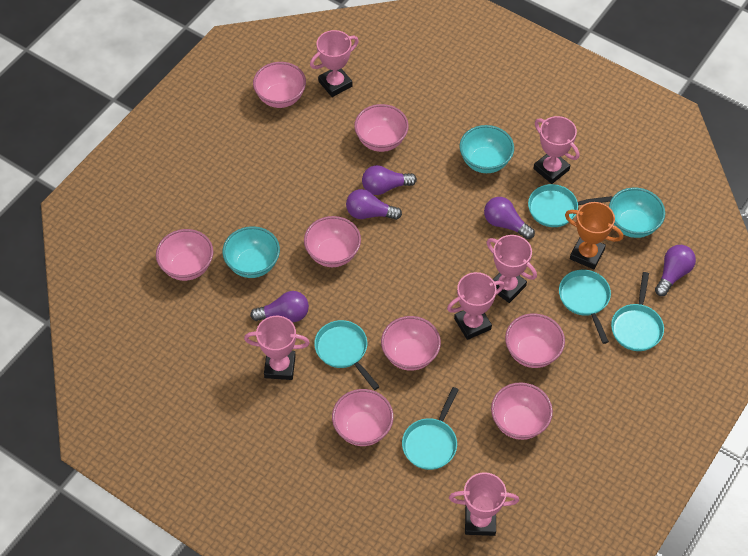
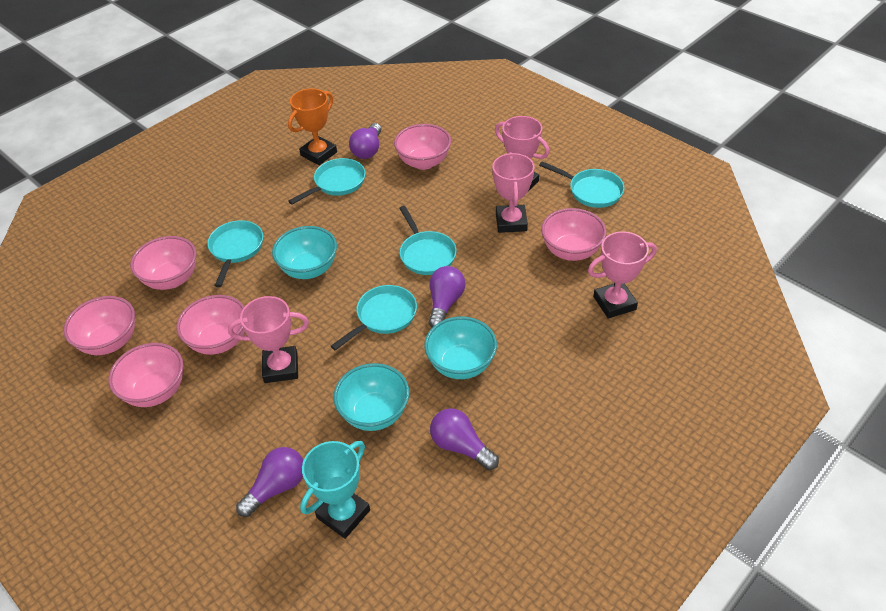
pink bowl: [156,229,213,281] [253,62,306,108] [304,216,361,267] [332,389,394,446] [354,104,409,152] [381,316,441,371] [491,382,553,440] [505,313,565,368] = 8 -> [63,296,135,355] [108,343,183,407] [130,236,196,290] [176,295,245,355] [394,124,451,170] [541,208,606,261] = 6
pink trophy: [244,316,310,380] [310,30,359,97] [447,272,505,340] [449,472,519,536] [486,235,537,303] [533,116,579,184] = 6 -> [228,296,309,383] [492,152,534,233] [495,116,550,191] [588,231,657,319] = 4
purple light bulb: [250,291,309,322] [346,189,402,220] [362,165,417,195] [484,197,535,239] [655,245,696,296] = 5 -> [236,447,303,517] [349,123,381,159] [429,266,465,327] [430,408,499,470] = 4
turquoise trophy: none = 0 -> [300,441,370,539] = 1

